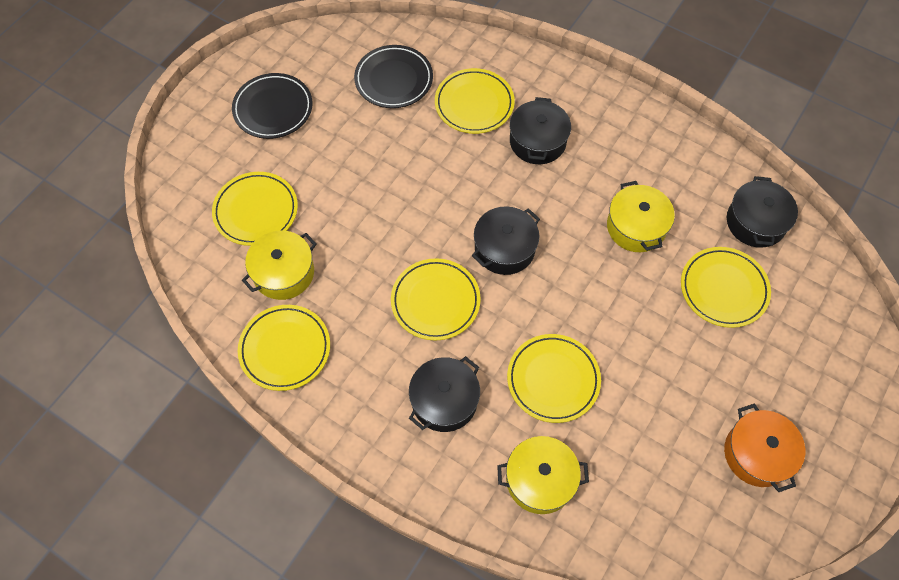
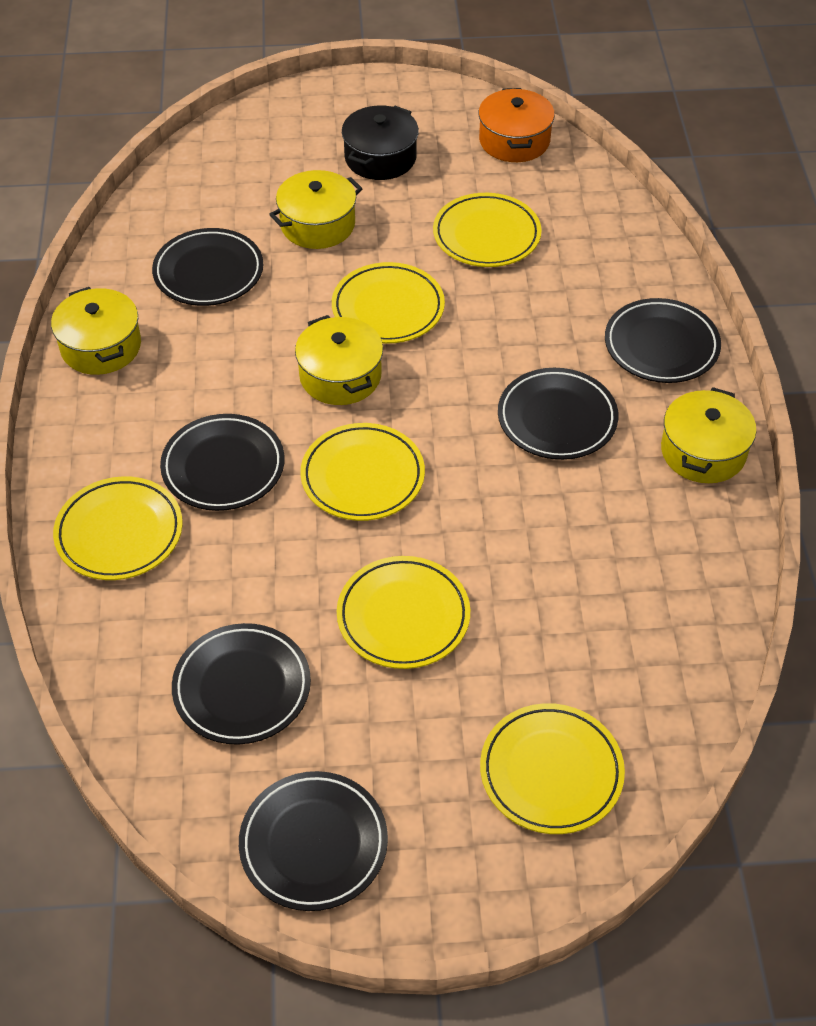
black plate: [232,73,313,139] [354,45,433,108] = 2 -> [152,228,263,306] [160,414,285,511] [172,623,311,745] [239,771,388,911] [498,368,619,460] [605,298,721,383] = 6
black pot: [409,356,480,432] [472,206,540,275] [510,97,571,164] [727,176,798,248] = 4 -> [342,105,419,180] = 1
yellow pot: [242,231,317,300] [497,436,589,514] [607,181,675,252] = 3 -> [51,287,141,375] [269,170,363,249] [295,315,383,405] [661,387,756,483] = 4

